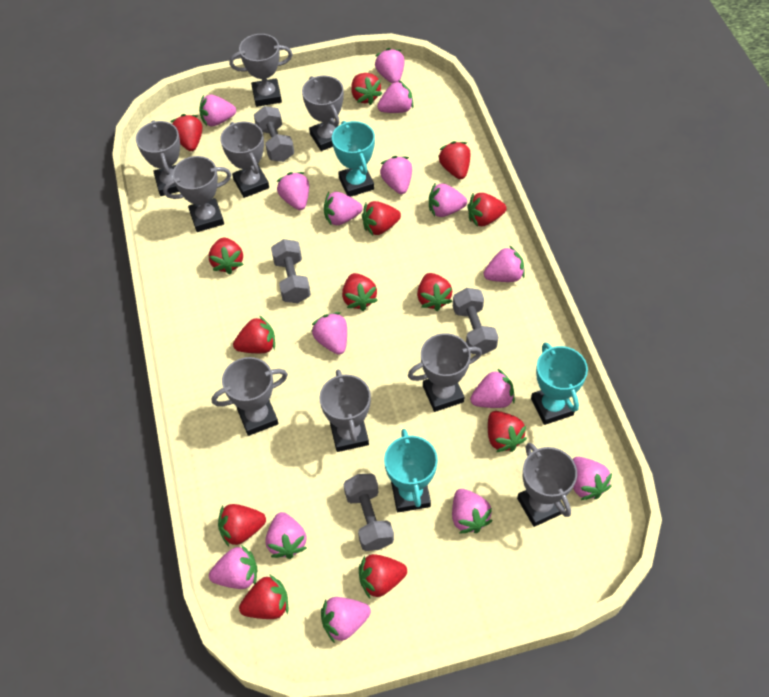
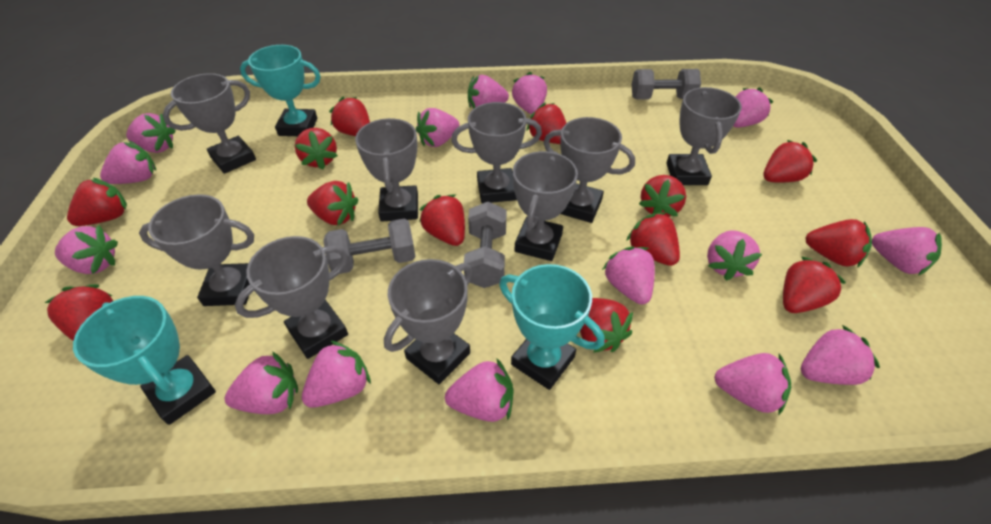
grey dumbbell: [254,106,294,162] [271,239,311,303] [344,474,394,551] [453,288,498,355] = 4 -> [323,219,416,274] [464,202,507,288] [632,69,701,100] = 3

